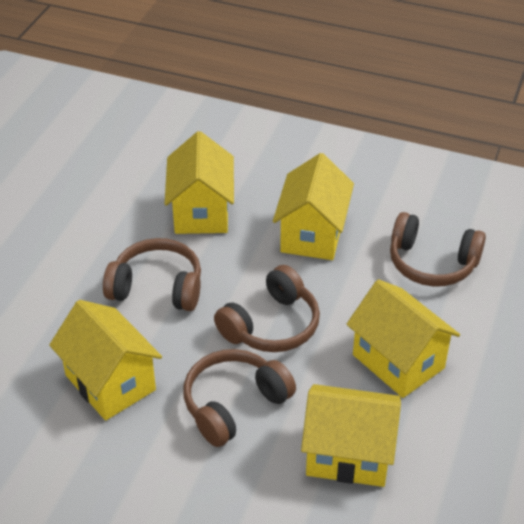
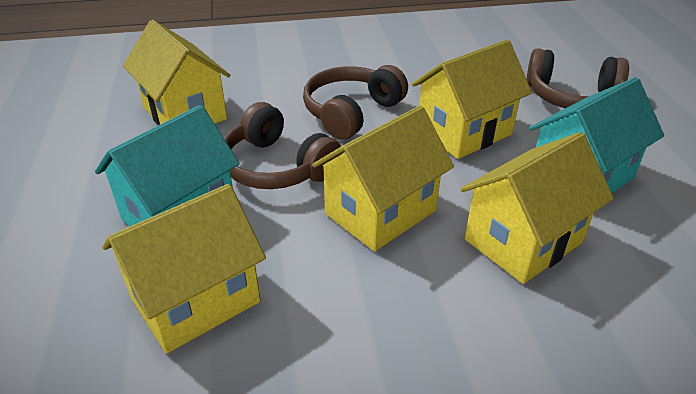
brown headphones: [103,238,201,311] [183,349,296,447] [214,265,320,352] [390,212,486,287] = 4 -> [224,102,341,189] [303,65,408,140] [527,48,629,108] = 3
turquoise house: none = 0 -> [95,105,240,226] [529,77,664,193] = 2

